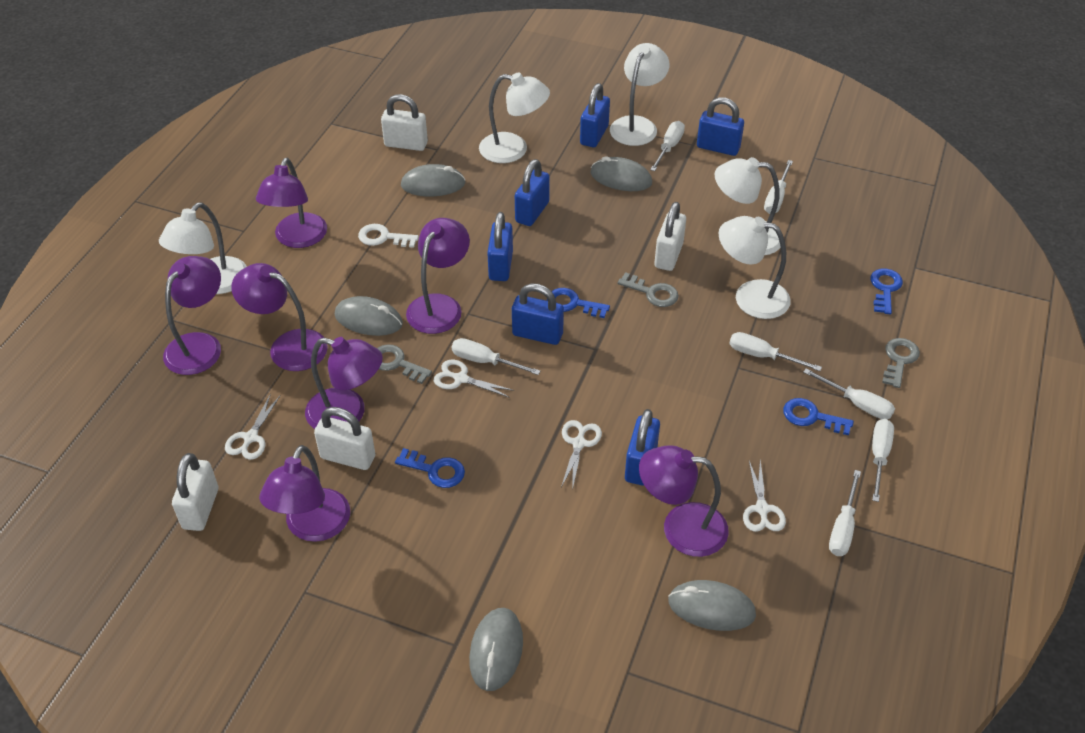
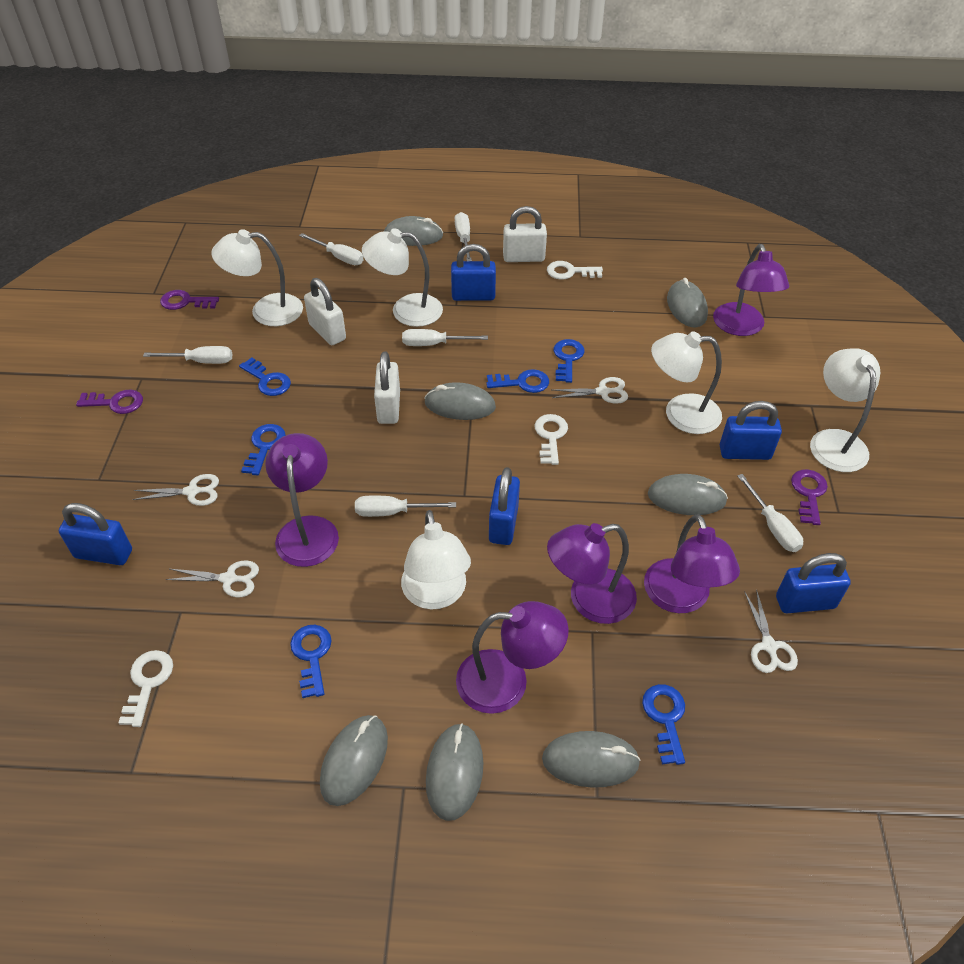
blue key: [395,448,465,488] [547,288,610,318] [783,398,854,435] [870,268,903,314] = 4 -> [239,357,291,396] [241,424,286,476] [290,625,332,698] [486,369,549,393] [554,339,584,383] [642,684,685,765] = 6
blue padlock: [487,212,513,281] [512,283,564,345] [515,159,550,226] [580,83,610,147] [625,409,660,485] [697,97,744,156] = 6 -> [58,503,132,565] [451,244,496,301] [489,467,520,545] [720,401,782,460] [776,553,851,613] = 5
grey key: [377,344,432,384] [617,272,679,307] [882,338,920,388] = 3 -> none = 0
grey mouse: [335,296,403,336] [401,164,466,196] [469,608,523,691] [590,156,652,191] [668,580,756,631] = 5 -> [320,715,388,806] [384,216,443,246] [424,382,496,420] [426,723,483,821] [542,731,641,788] [648,474,728,515] [667,278,708,327] = 7
purple key: none = 0 -> [76,390,143,414] [160,290,219,310] [791,469,828,525] = 3
purple lamp: [163,256,221,375] [231,263,328,371] [256,158,327,248] [259,445,350,542] [305,337,383,429] [406,218,470,334] [639,445,729,557] = 7 -> [265,433,339,567] [456,601,569,714] [547,523,637,624] [644,514,740,613] [713,244,789,336] = 5
white key: [358,224,419,248] = 1 -> [119,650,173,727] [534,414,568,465] [547,261,603,280] = 3
white padlock: [172,453,218,531] [314,407,375,470] [381,94,428,151] [654,202,686,271] = 4 -> [304,278,346,345] [374,351,400,424] [503,206,547,262] = 3
white screwdriver: [452,338,540,375] [650,121,685,171] [729,332,822,371] [764,160,793,214] [803,369,895,419] [829,470,861,556] [872,419,894,502] = 7 -> [143,346,232,364] [299,233,364,265] [355,496,456,517] [402,329,488,346] [455,212,472,261] [737,474,803,552] = 6

